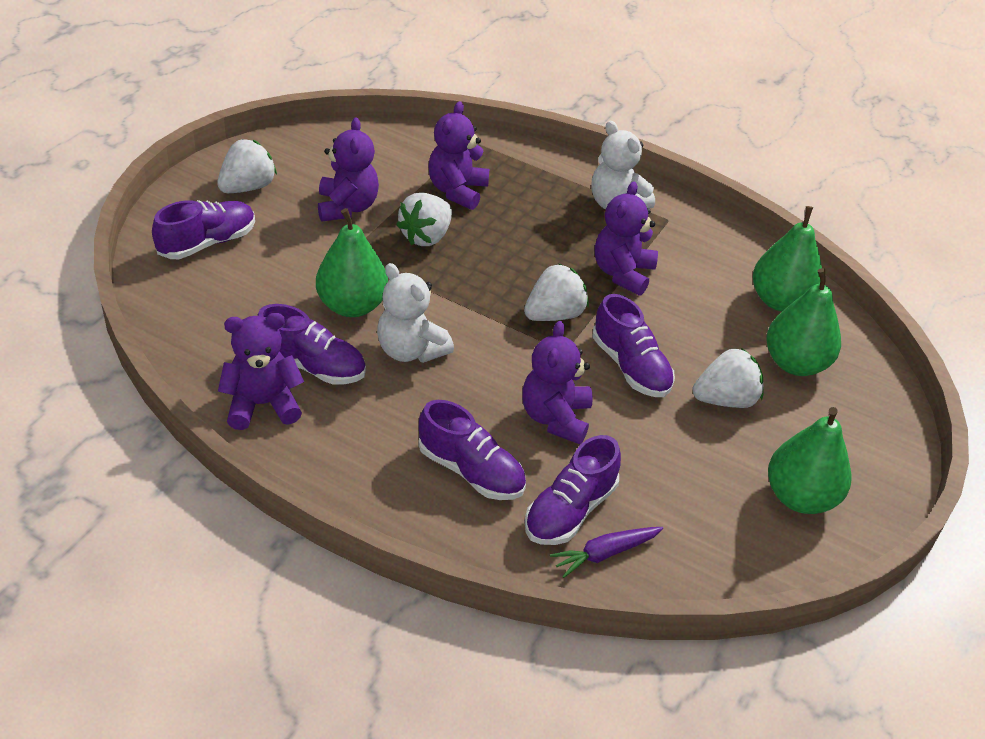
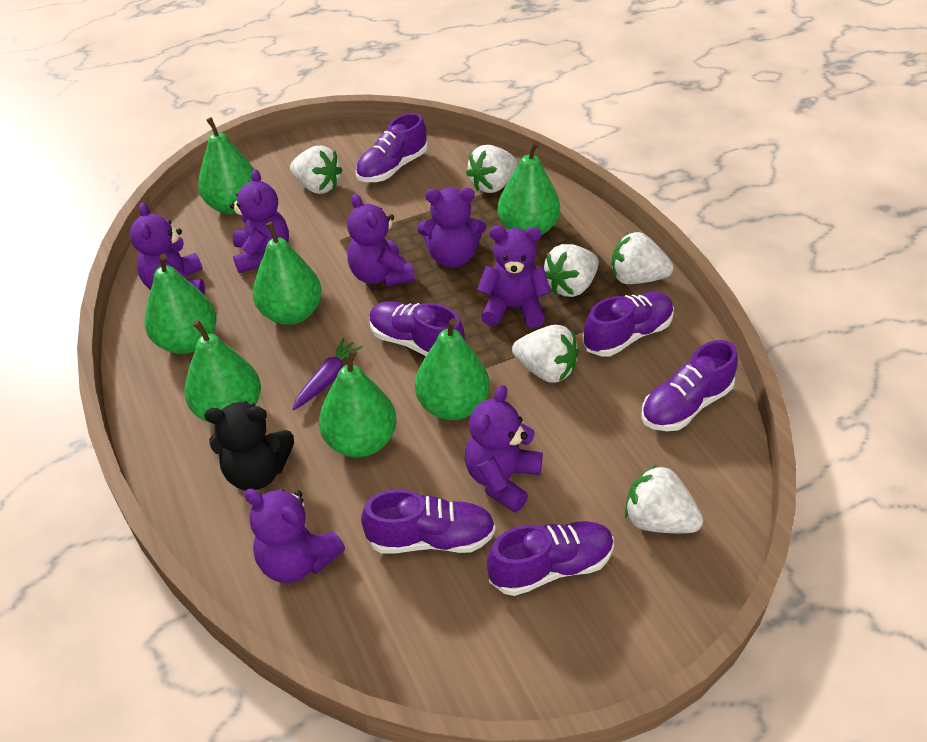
black teddy bear: none = 0 -> [204,401,294,490] = 1
green pear: [316,208,388,317] [753,206,822,312] [766,268,841,376] [768,407,852,514] = 4 -> [144,254,217,354] [184,320,261,423] [198,117,254,214] [253,222,322,325] [319,349,397,457] [415,318,490,420] [498,141,560,235] = 7
purple shoe: [152,200,255,259] [257,304,366,385] [418,400,526,500] [525,435,621,545] [592,294,675,397] = 5 -> [356,113,428,182] [361,489,496,554] [369,301,465,356] [487,521,614,596] [583,292,674,357] [641,340,738,431] = 6
purple teddy bear: [218,313,304,430] [318,117,379,221] [428,101,489,210] [522,321,593,444] [595,182,658,296] = 5 -> [130,202,205,294] [230,169,289,273] [244,489,345,583] [347,194,415,287] [417,188,486,268] [465,385,543,513] [477,226,551,328] = 7
white strawberry: [217,139,277,193] [396,193,452,246] [524,263,589,321] [693,348,764,408] = 4 -> [290,146,343,194] [466,145,517,193] [512,325,579,383] [544,244,599,297] [612,232,673,284] [625,464,703,533] = 6
white teddy bear: [377,263,454,363] [592,121,655,209] = 2 -> none = 0

